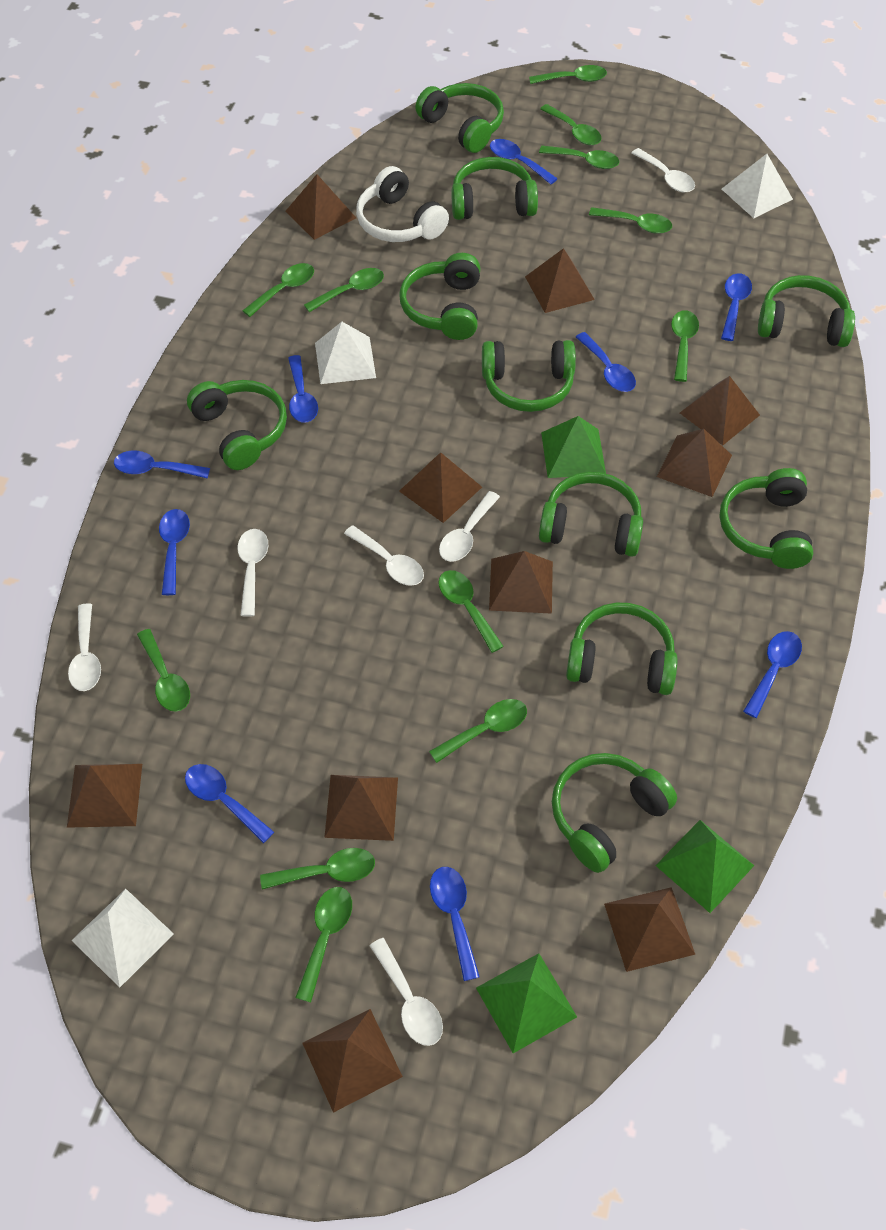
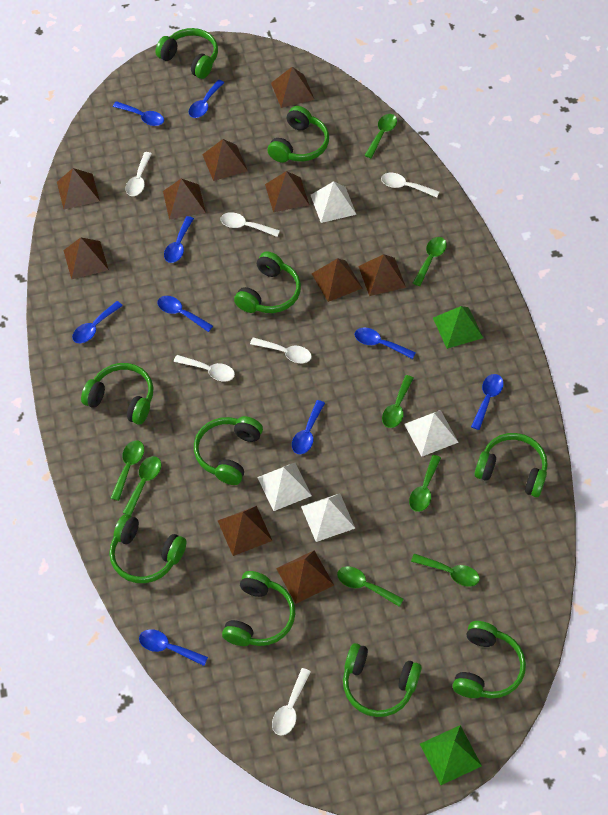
green pyramid: [476,953,577,1053] [541,416,606,478] [655,820,754,913] = 3 -> [420,725,482,785] [433,306,483,349] = 2
green spoon: [137,629,190,712] [242,263,314,317] [260,848,375,890] [295,887,352,1002] [304,268,384,312] [429,699,527,763] [438,570,504,653] [529,65,607,84] [539,146,619,169] [540,104,602,145] [589,207,672,234] [671,310,699,382] = 12 -> [111,440,144,501] [123,456,161,515] [337,566,403,607] [364,114,397,158] [382,375,413,428] [409,455,441,512] [411,553,480,587] [413,237,447,286] = 8
white headphones: [356,166,449,242] = 1 -> none = 0
white pyramid: [71,889,174,988] [315,322,376,384] [722,154,793,218] = 3 -> [257,463,312,511] [301,493,355,542] [311,181,356,223] [404,410,459,457] = 4

